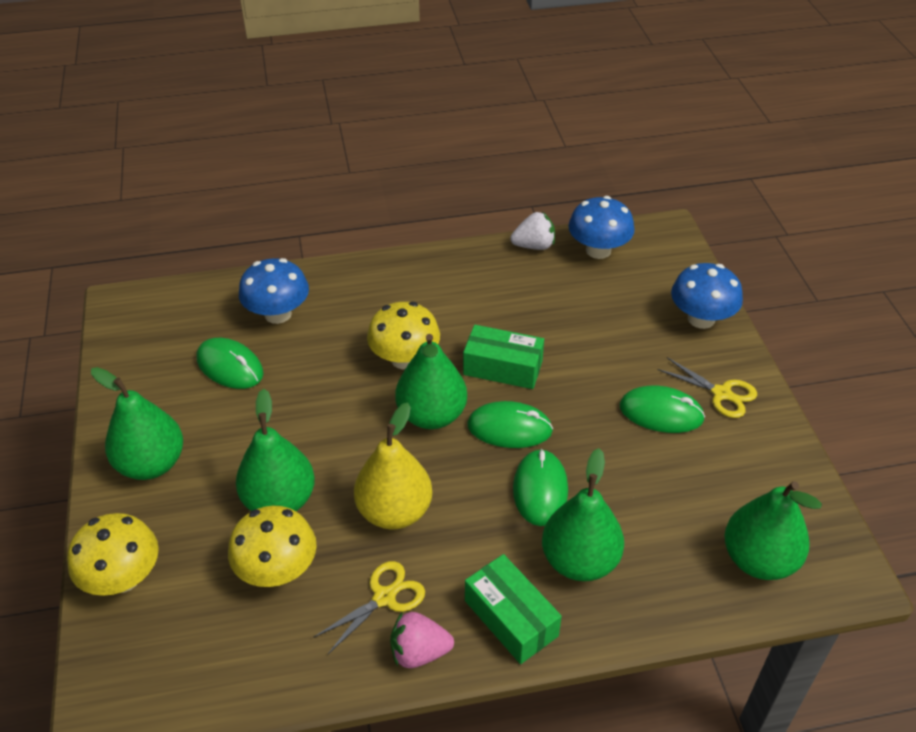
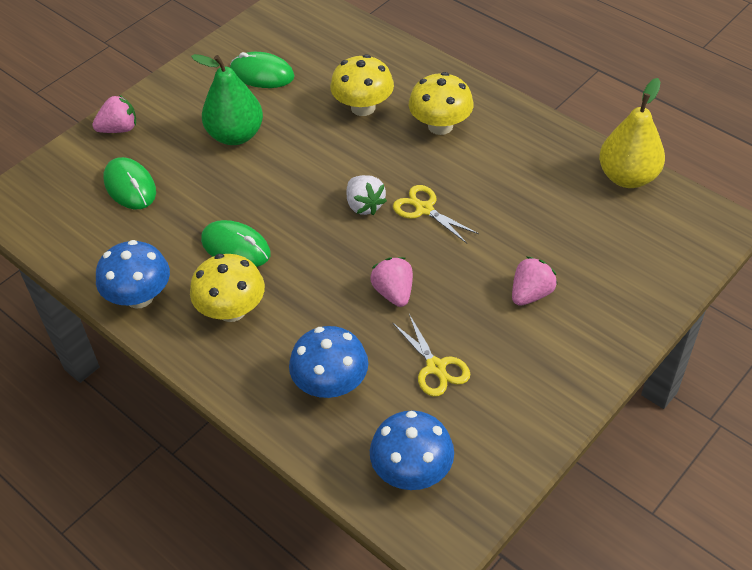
green box: [463,325,544,389] [465,554,562,664] = 2 -> none = 0
green mouse: [197,338,264,389] [467,401,553,448] [513,449,568,526] [620,386,705,433] = 4 -> [104,157,156,209] [201,220,270,267] [230,52,295,88] = 3
green pear: [91,367,183,480] [236,389,315,511] [395,334,467,429] [542,448,624,581] [725,481,822,580] = 5 -> [191,54,263,145] = 1
pink strawberry: [390,612,454,668] = 1 -> [92,95,136,133] [370,257,413,307] [512,257,557,306] = 3

